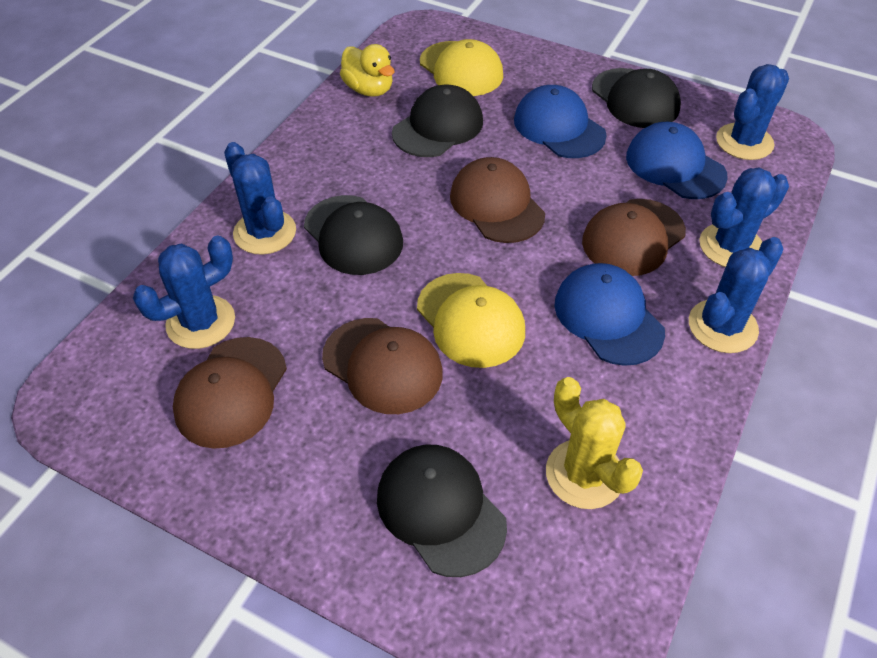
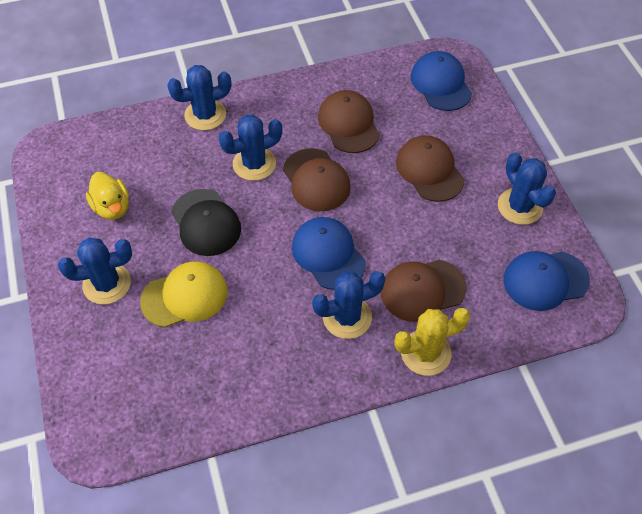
black cap: [304,195,403,275] [377,445,507,577] [392,84,483,157] [592,68,681,128] = 4 -> [171,189,241,256] = 1
yellow cap: [417,273,525,368] [420,39,503,96] = 2 -> [140,261,228,328] = 1

